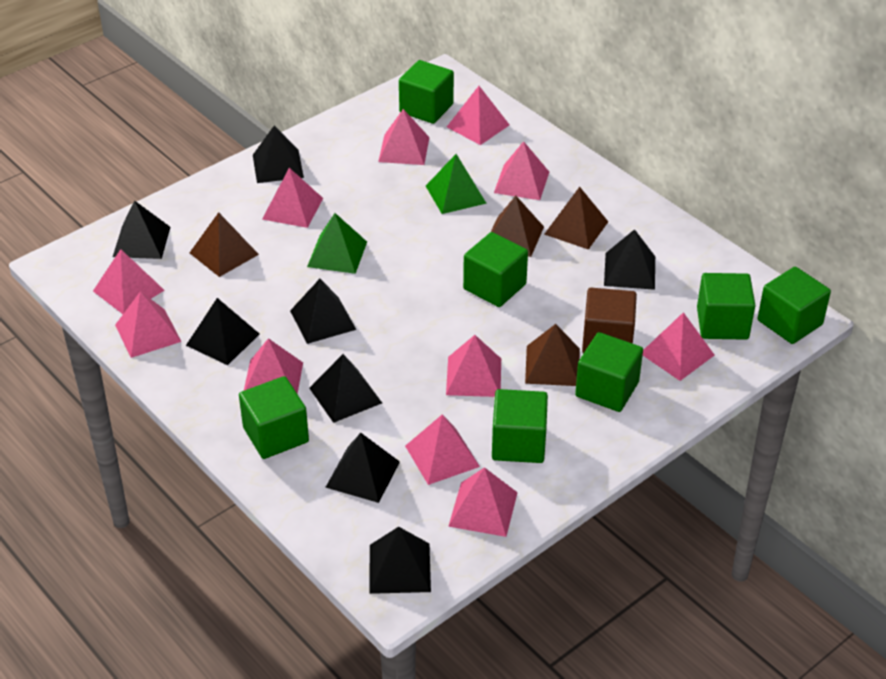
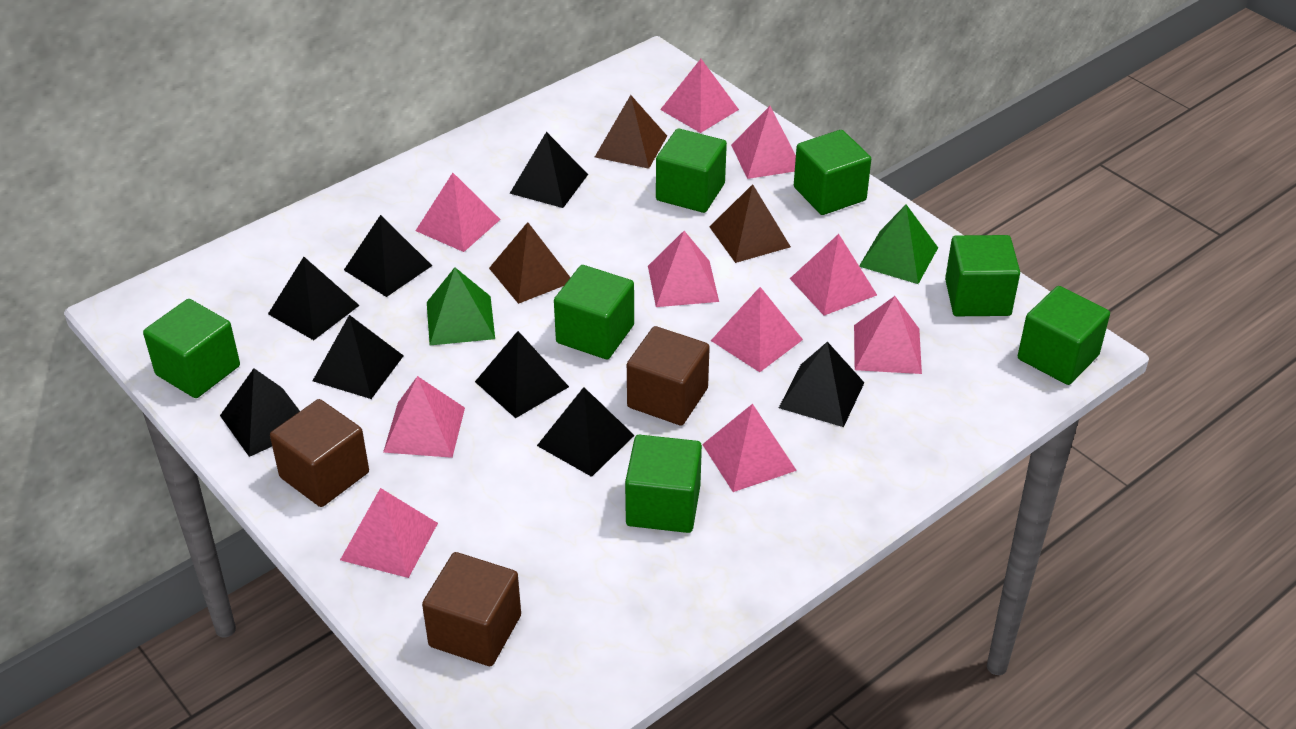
brown cube: [582,288,637,353] = 1 -> [270,399,369,507] [422,552,521,666] [627,326,710,426] = 3
brown pyramid: [190,212,259,277] [491,196,544,257] [525,324,580,386] [544,187,608,250] = 4 -> [489,222,571,304] [595,95,667,169] [709,184,791,263] = 3
pink pyramid: [93,249,165,314] [115,291,182,358] [244,338,303,394] [262,168,323,228] [378,109,430,165] [405,414,480,485] [446,335,501,397] [447,86,510,145] [448,467,518,537] [494,141,549,200] [643,312,714,381] = 11 -> [340,488,438,578] [383,376,465,458] [416,173,501,252] [648,231,719,307] [660,59,739,133] [702,404,797,492] [711,287,803,372] [731,106,796,179] [790,234,877,315] [854,296,922,374] = 10

